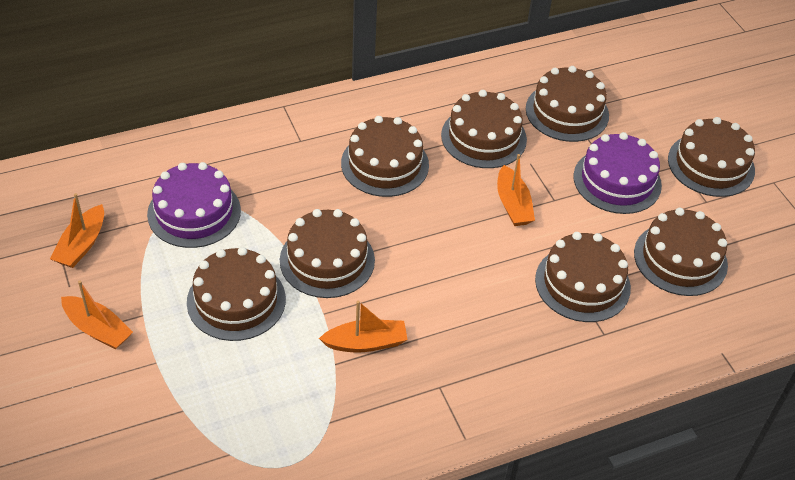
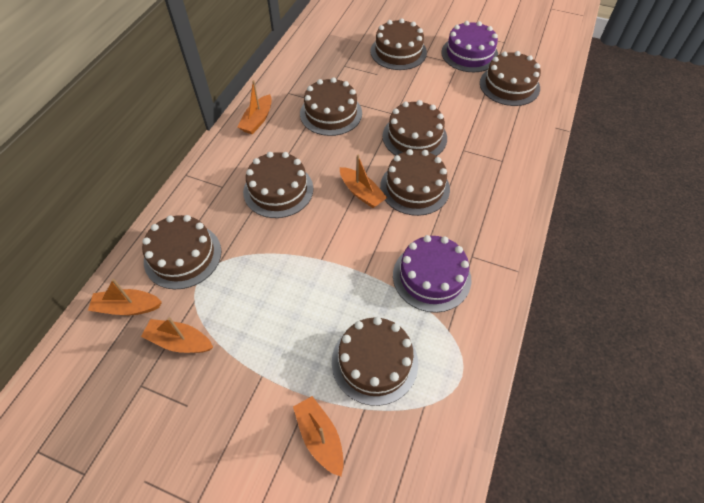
orange boat: [50,193,104,268] [61,280,133,350] [319,301,408,353] [497,154,535,226] = 4 -> [88,279,162,315] [141,317,213,353] [238,80,272,134] [293,396,344,476] [340,155,387,208] = 5

